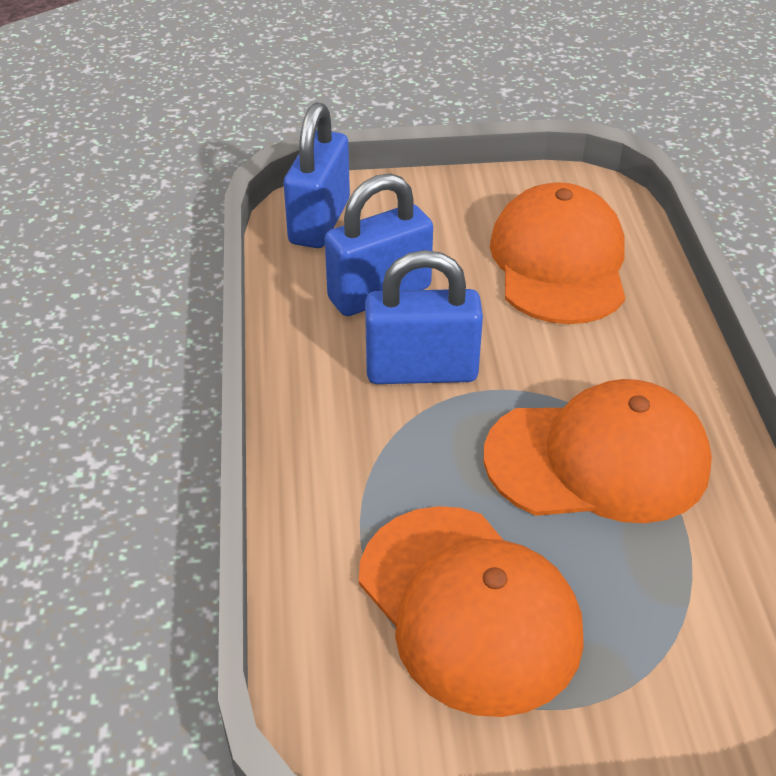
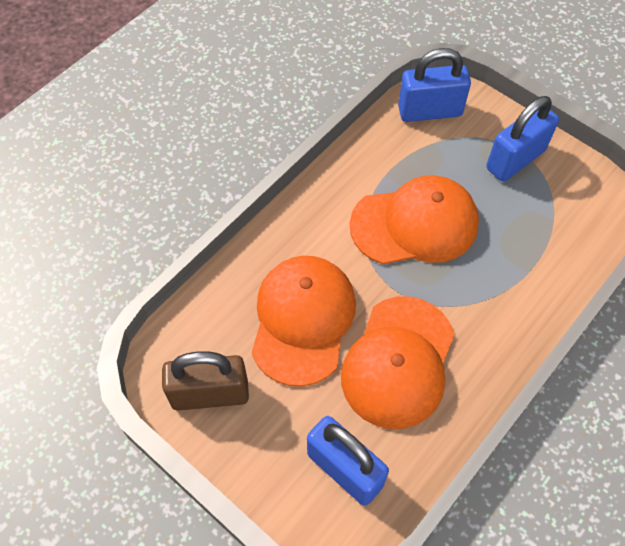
brown padlock: none = 0 -> [162,351,249,411] = 1

